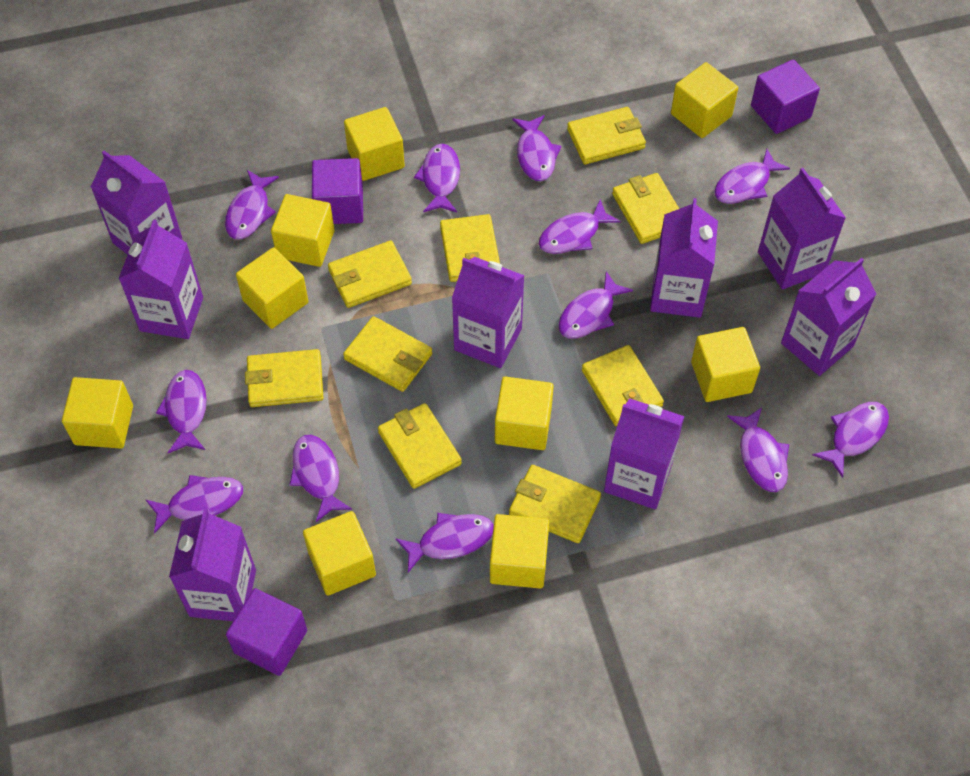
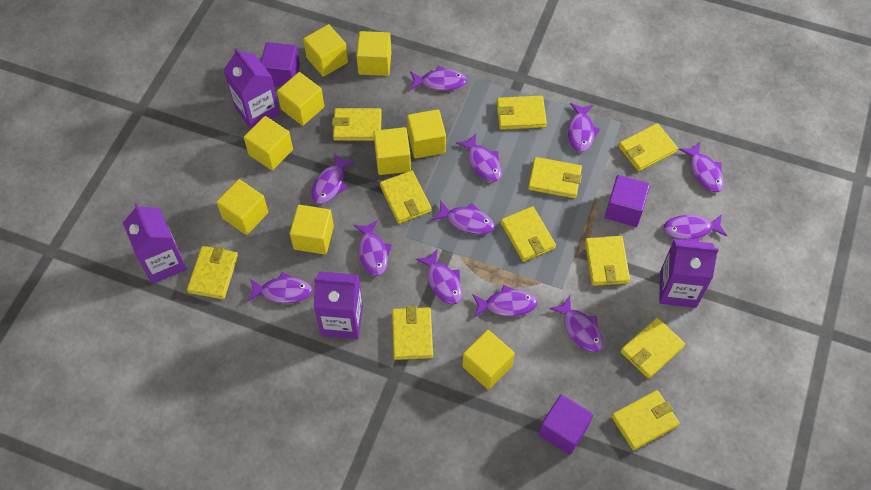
purple carton: [91,151,182,255] [118,219,203,339] [169,509,256,621] [452,257,525,368] [604,398,685,509] [650,198,718,318] [758,168,846,290] [781,258,876,376] = 8 -> [123,203,187,284] [224,48,280,129] [314,271,363,339] [659,239,719,308] = 4
yellow wallet: [245,349,323,407] [328,241,412,308] [343,316,432,392] [378,403,462,489] [440,214,500,282] [509,465,601,543] [567,107,646,164] [582,345,664,426] [612,173,679,244] = 9 -> [187,246,238,299] [332,108,382,141] [380,170,431,224] [392,306,433,360] [497,96,547,130] [501,206,556,262] [528,157,582,199] [585,236,630,286] [611,390,680,450] [619,123,678,171] [621,318,685,379] = 11

